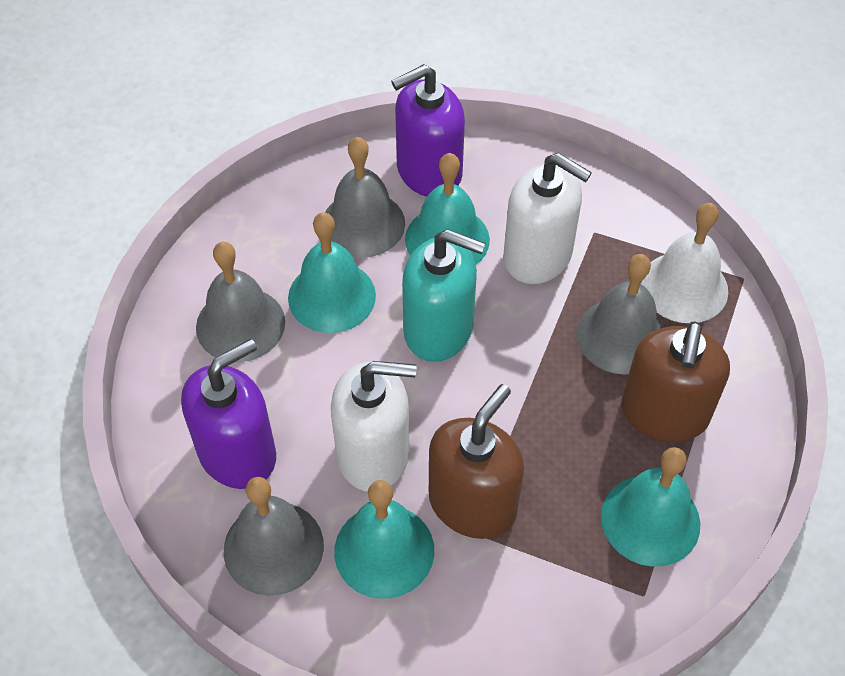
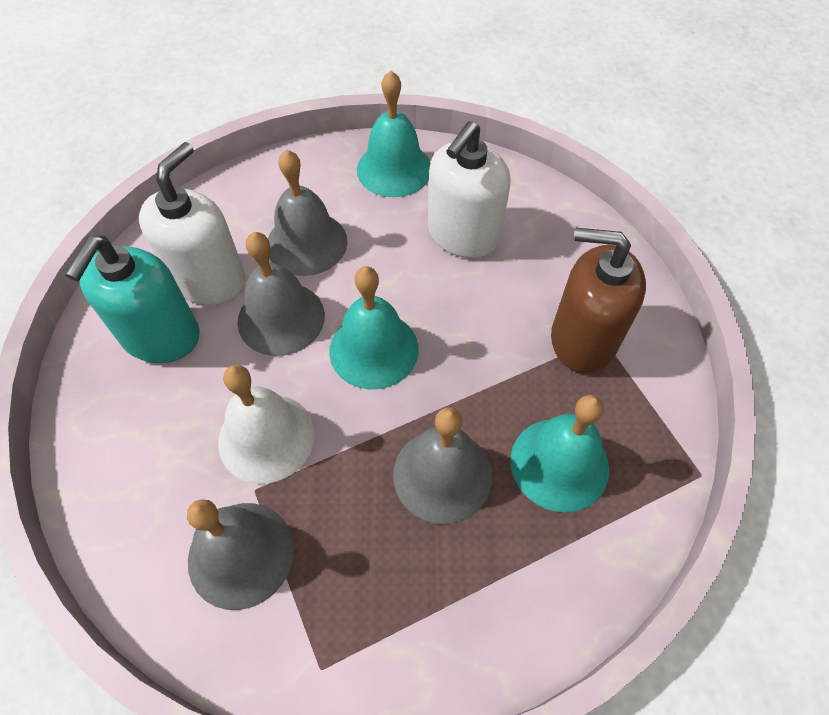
brown soap dispenser: [429,384,524,539] [622,322,730,442] = 2 -> [551,228,646,373] = 1
purple soap dispenser: [181,339,276,489] [391,64,465,197] = 2 -> none = 0
turquoise bell: [288,212,376,333] [334,480,434,599] [405,153,490,264] [601,447,700,567] = 4 -> [329,266,419,389] [357,71,431,197] [511,395,609,512] = 3

